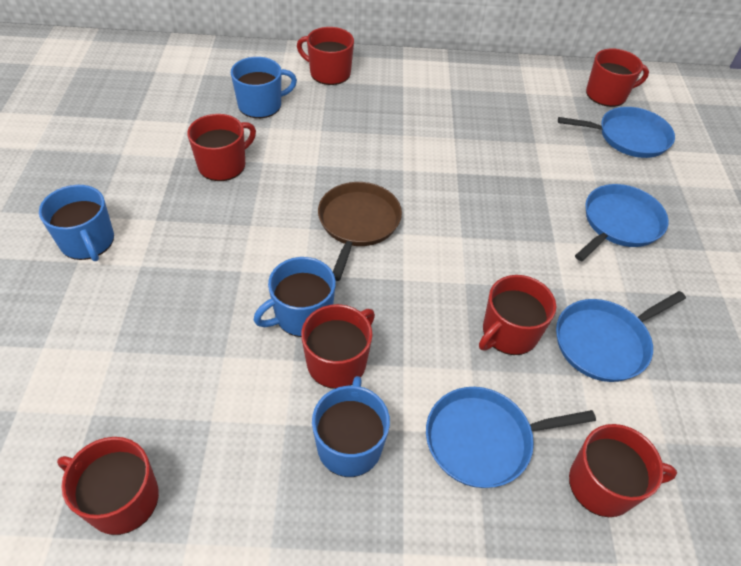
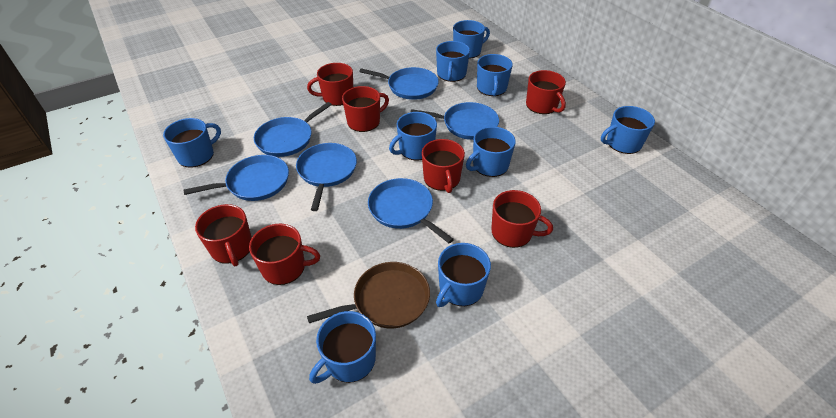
blue mug: [39,185,114,261] [231,57,297,118] [254,257,336,337] [312,376,390,477] = 4 -> [163,118,221,168] [309,311,376,384] [389,112,437,160] [436,41,470,82] [436,243,491,307] [453,20,490,59] [466,126,516,177] [477,54,513,96] [601,106,655,154] = 9
blue pan: [426,387,596,488] [556,291,686,382] [558,107,675,158] [575,184,669,261] = 4 -> [183,155,289,201] [254,102,332,157] [296,143,357,211] [359,67,439,100] [368,178,454,243] [411,102,499,140] = 6

